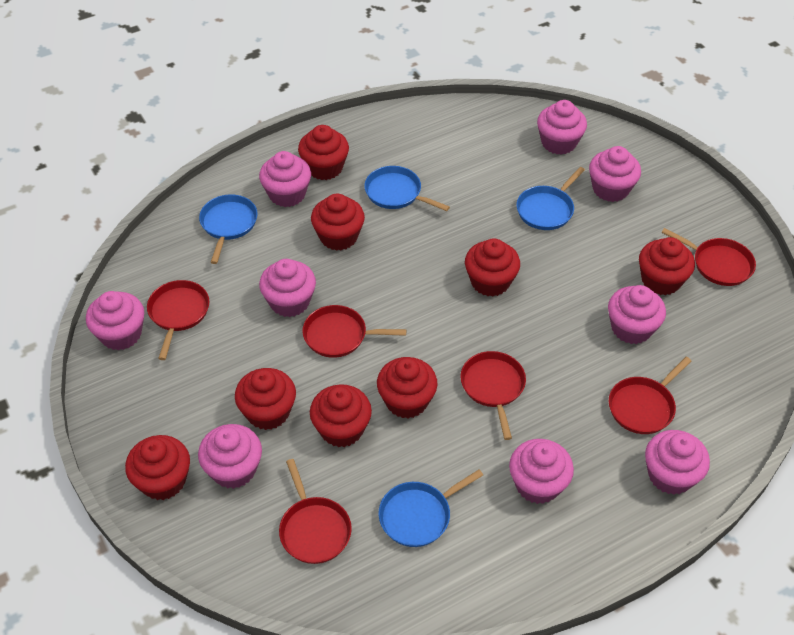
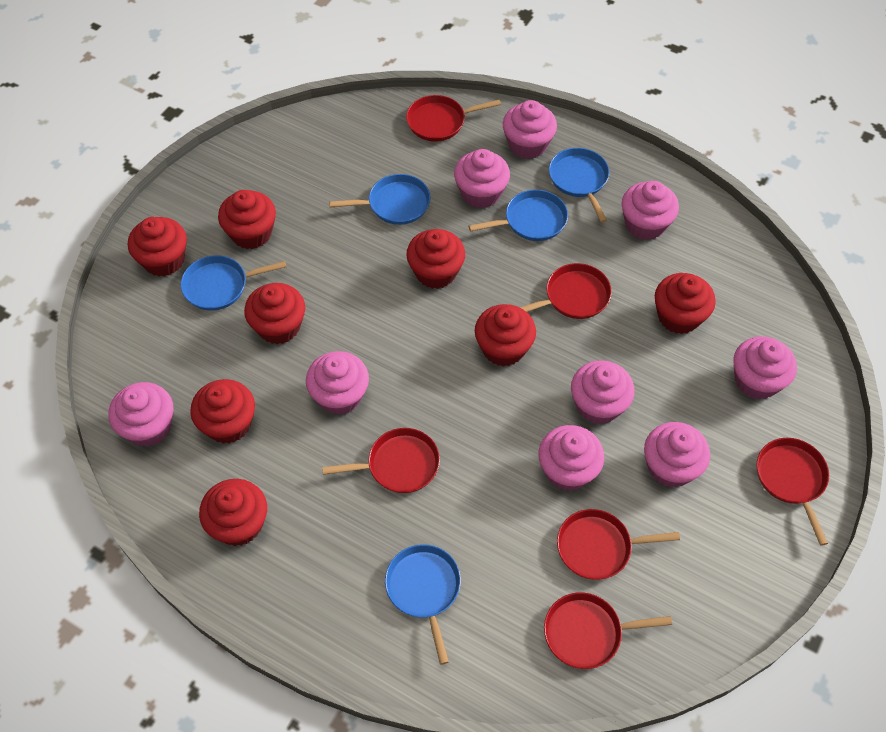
blue pan: [199,194,258,264] [364,166,450,211] [378,469,483,547] [516,167,585,230] = 4 -> [181,255,286,311] [329,174,431,225] [385,544,461,665] [469,190,568,241] [549,148,610,223] = 5

